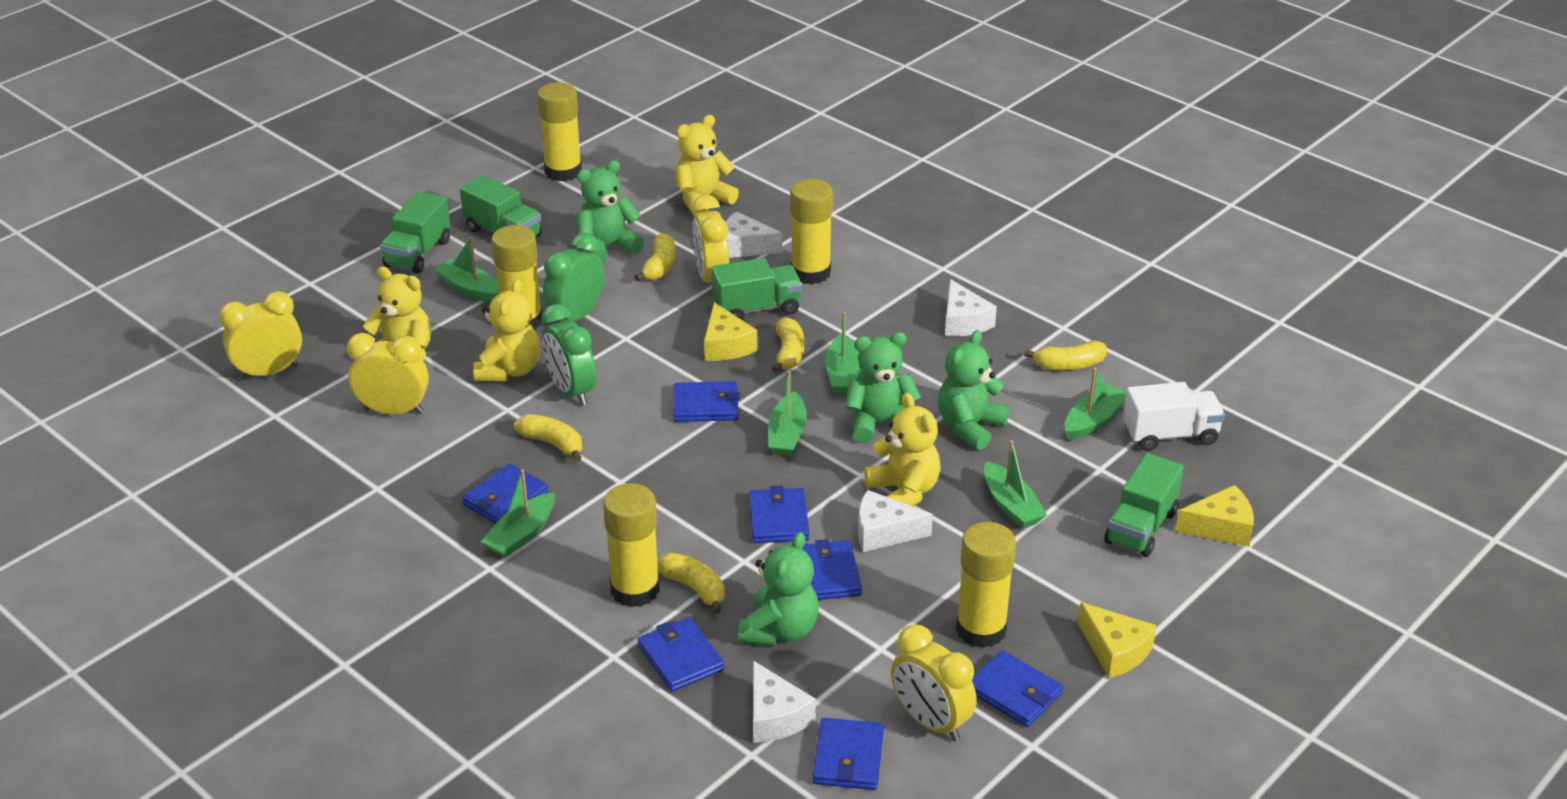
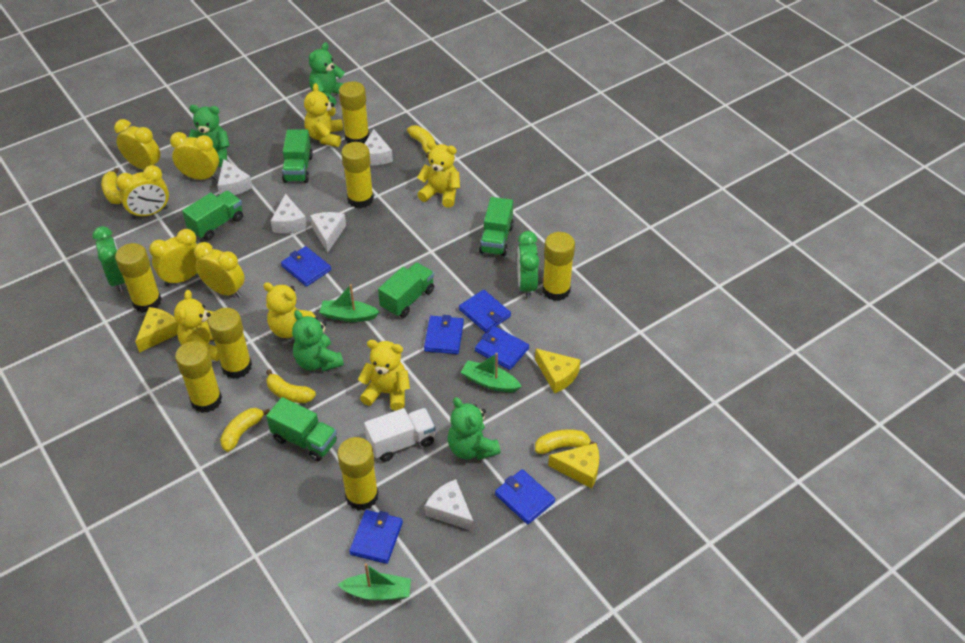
blue wallet: [462,463,549,524] [637,617,725,691] [673,381,740,422] [749,486,809,543] [802,539,862,600] [813,718,884,790] [972,650,1063,727] = 7 -> [281,246,331,287] [349,510,403,564] [424,315,464,354] [459,290,511,333] [475,326,529,370] [495,469,555,525] = 6
green boat: [434,237,499,303] [481,469,555,558] [768,371,807,457] [825,312,860,394] [984,440,1047,529] [1065,368,1126,440] = 6 -> [319,284,379,322] [338,563,411,601] [461,353,522,392] = 3
green truck: [380,192,450,273] [460,175,542,237] [712,258,802,320] [1104,453,1184,557] = 4 -> [182,191,243,240] [266,397,337,461] [282,130,313,183] [378,262,434,318] [479,197,514,256] = 5
white cheese: [725,211,783,258] [753,661,816,743] [858,490,933,552] [945,279,997,337] = 4 -> [217,159,253,195] [271,193,307,233] [310,212,346,253] [364,129,393,165] [425,479,474,532] = 5
yellow clock: [219,291,302,380] [347,333,429,415] [692,195,729,283] [891,624,977,741] = 4 -> [114,119,160,170] [116,165,169,218] [149,229,198,286] [170,132,219,180] [194,242,245,298] = 5
yellow glue stick: [491,225,542,330] [537,82,582,182] [603,483,660,607] [790,179,833,285] [956,522,1016,648] = 5 -> [115,243,162,313] [175,341,222,413] [208,308,252,379] [337,437,379,510] [339,81,369,144] [341,142,374,209] [542,232,575,301] = 7
yellow teddy bear: [363,266,431,361] [473,279,540,381] [675,115,739,216] [864,393,941,506] = 4 -> [174,290,220,361] [263,282,316,338] [304,83,343,147] [358,340,410,411] [417,141,460,207] = 5

